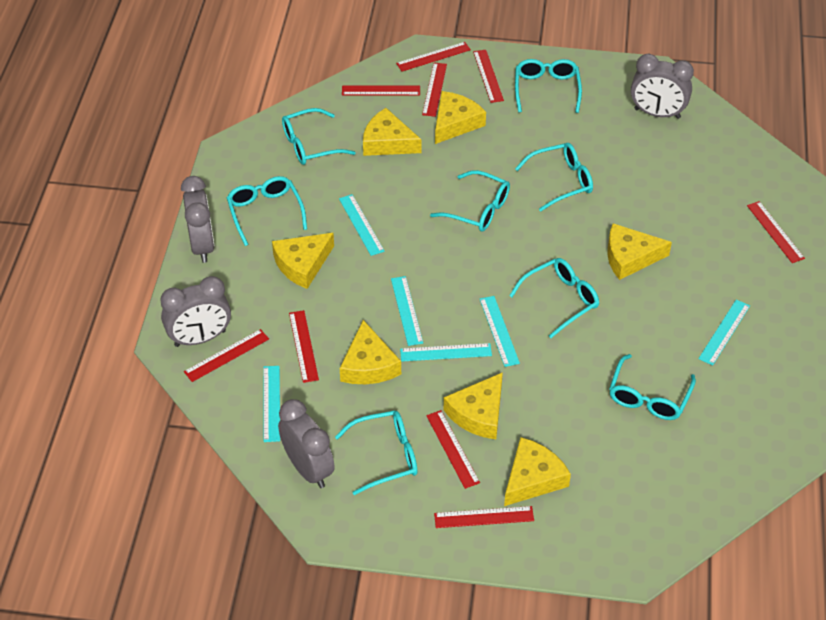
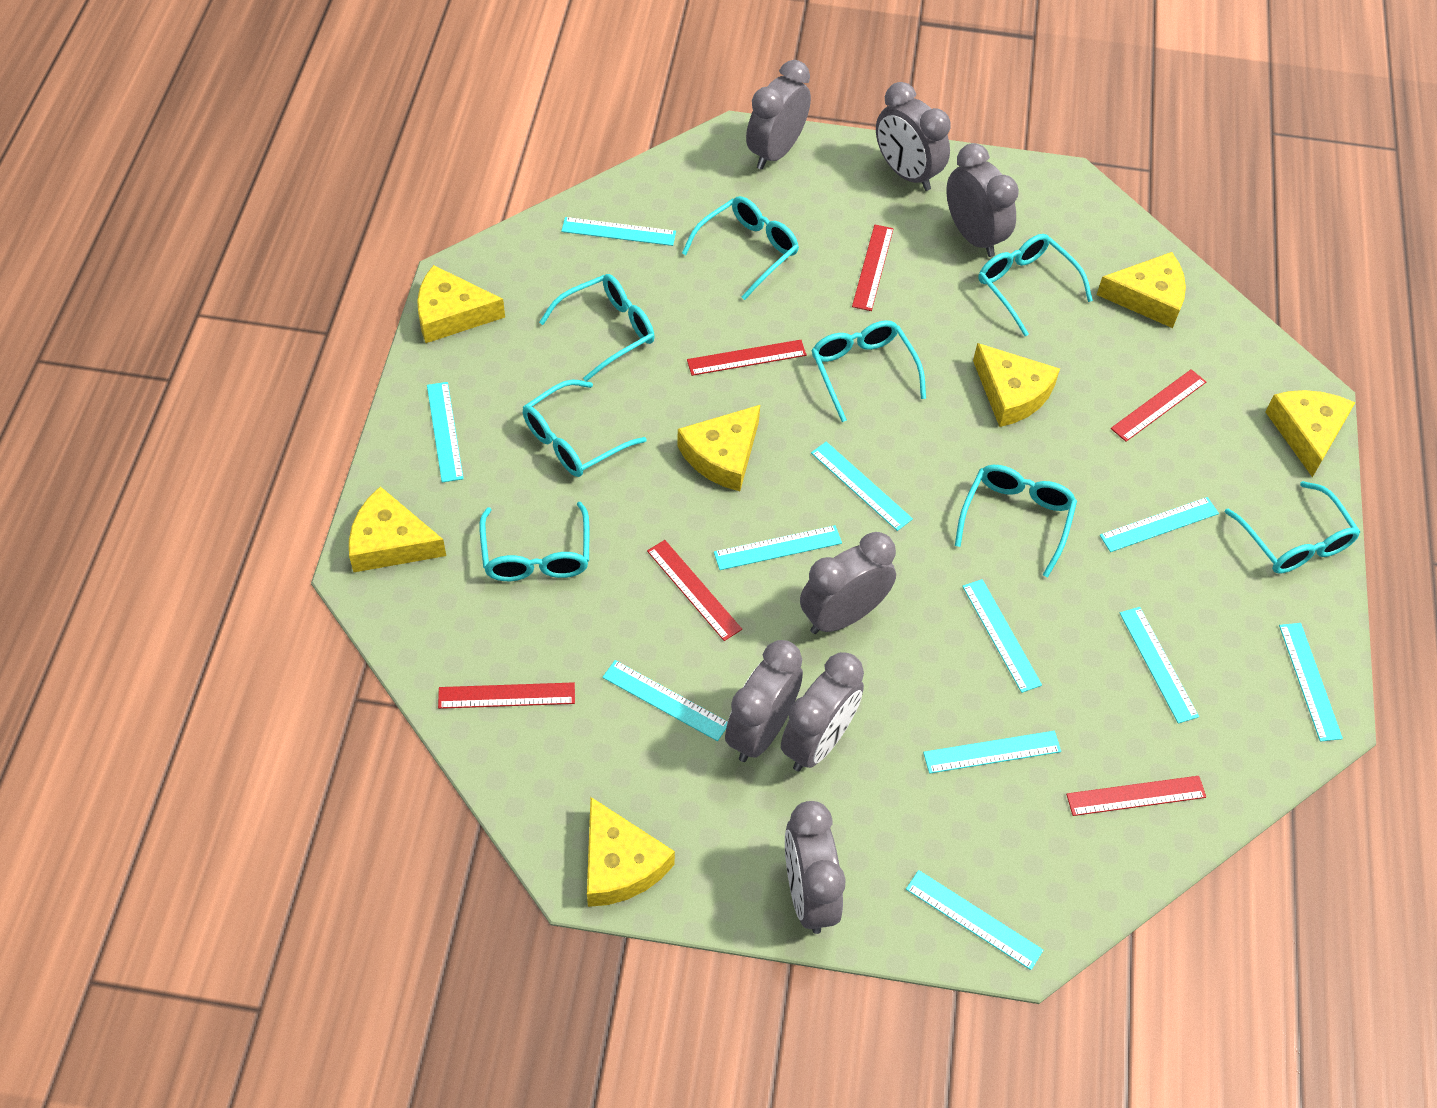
grey clock: [160,276,231,347] [181,176,214,263] [278,399,335,488] [631,54,694,119] = 4 -> [725,640,803,762] [746,60,811,170] [781,652,864,772] [785,801,846,934] [800,532,896,634] [876,82,951,191] [946,143,1019,257] = 7
red ruler: [184,329,269,382] [289,310,319,383] [342,86,420,95] [396,42,471,72] [422,63,447,117] [426,410,480,489] [434,506,534,528] [473,50,504,103] [747,201,805,263] = 9 -> [438,682,575,709] [647,540,742,641] [687,340,807,376] [852,225,894,311] [1066,776,1206,816] [1111,369,1206,442] = 6
turquoise ruler: [263,366,280,442] [339,194,385,256] [391,276,423,346] [400,343,492,362] [480,296,520,367] [698,299,750,366] = 6 -> [427,382,464,483] [561,217,676,246] [602,660,728,741] [714,525,842,570] [811,442,913,531] [906,870,1043,970] [923,731,1061,774] [962,579,1042,693] [1100,497,1219,552] [1120,607,1199,724] [1279,623,1343,742] = 11

